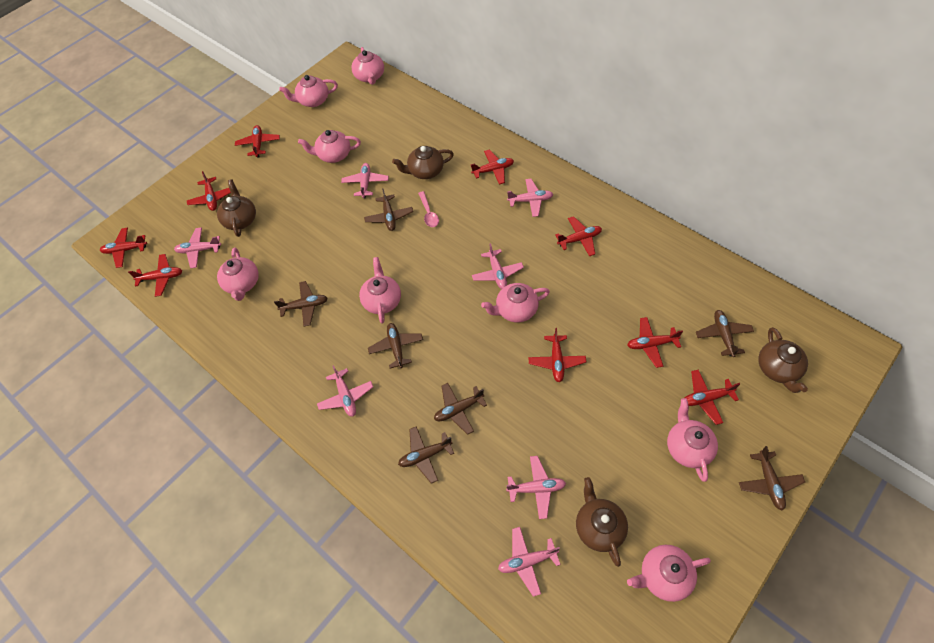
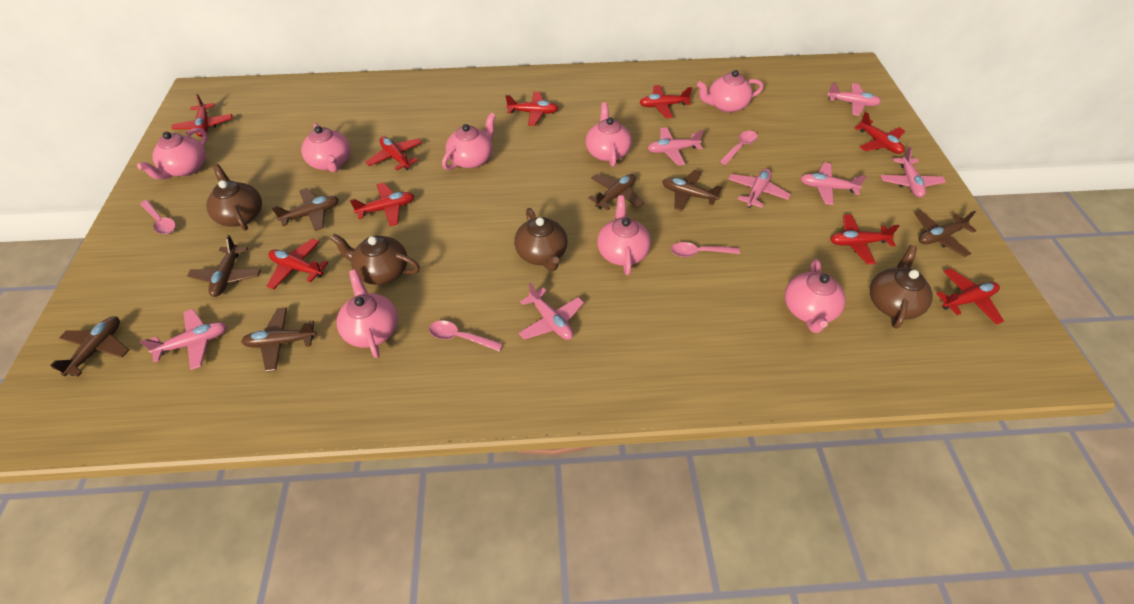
pink spoon: [418,191,439,227] = 1 -> [140,200,176,234] [429,320,503,352] [671,242,740,257] [720,131,758,165] = 4

